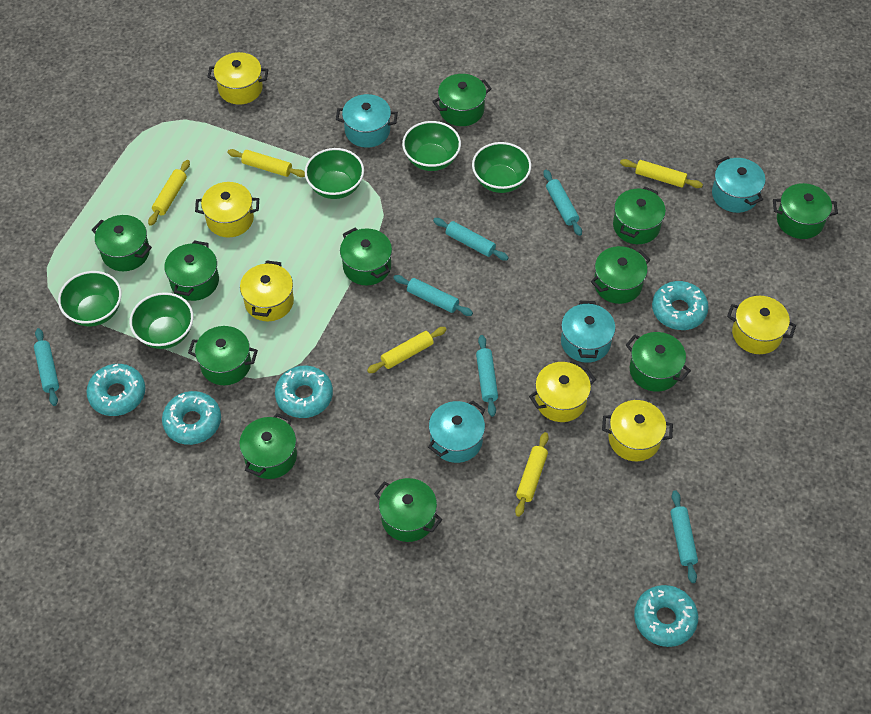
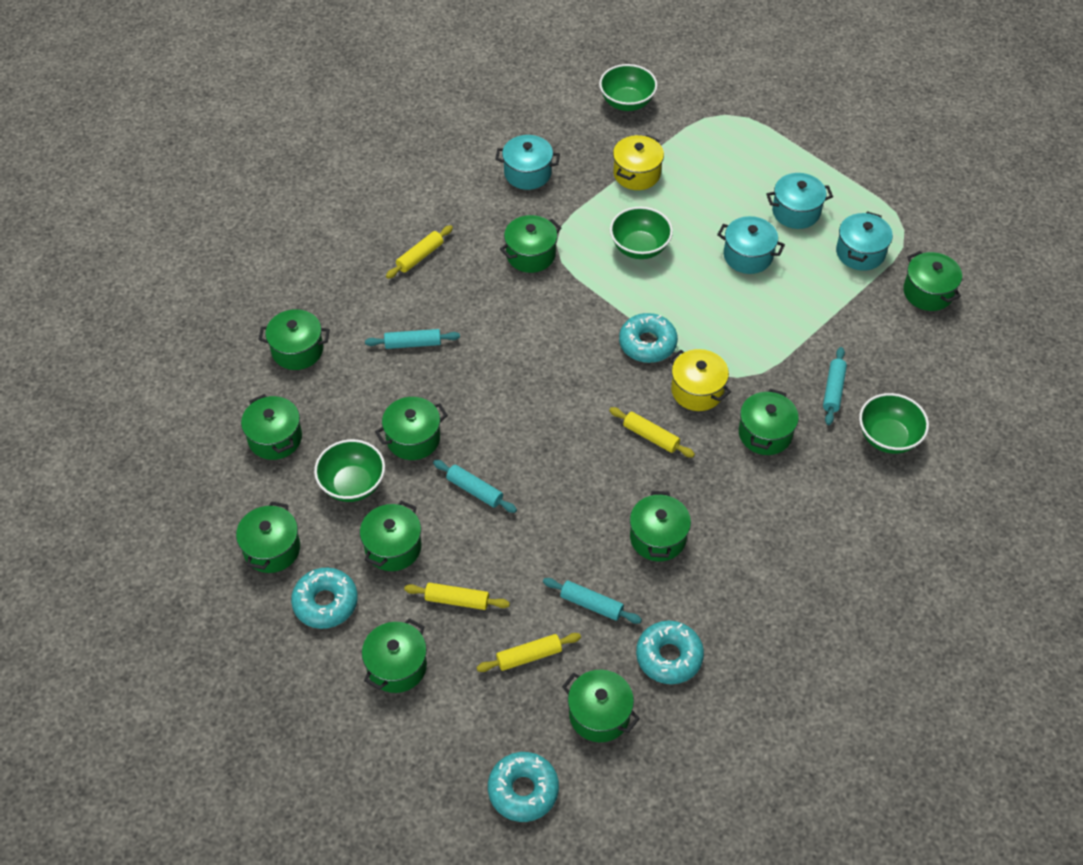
green bowl: [58,271,122,326] [130,292,194,349] [305,148,364,199] [402,121,461,171] [472,142,531,193] = 5 -> [314,439,385,502] [599,64,657,111] [610,207,673,259] [859,393,929,454] = 4
turquoise donut: [86,364,145,416] [162,391,221,445] [275,366,333,418] [634,585,698,647] [652,281,709,330] = 5 -> [291,568,358,629] [488,752,559,822] [619,313,678,363] [636,621,704,684] = 4
turquoise rolling pin: [34,328,59,406] [393,275,473,316] [433,218,509,260] [476,335,498,417] [543,170,582,236] [670,490,698,583] = 6 -> [365,329,460,349] [433,460,517,513] [543,578,642,624] [823,347,847,425] = 4
yellow pot: [195,182,259,237] [208,52,269,105] [240,260,294,321] [529,362,596,422] [602,400,673,461] [727,296,796,354] = 6 -> [613,135,664,190] [669,349,731,411] = 2
yellow rolling pin: [148,160,190,226] [227,149,305,177] [367,327,447,373] [515,432,549,517] [620,159,703,188] = 5 -> [386,225,453,279] [404,583,510,610] [476,633,581,672] [609,407,695,458] = 4

